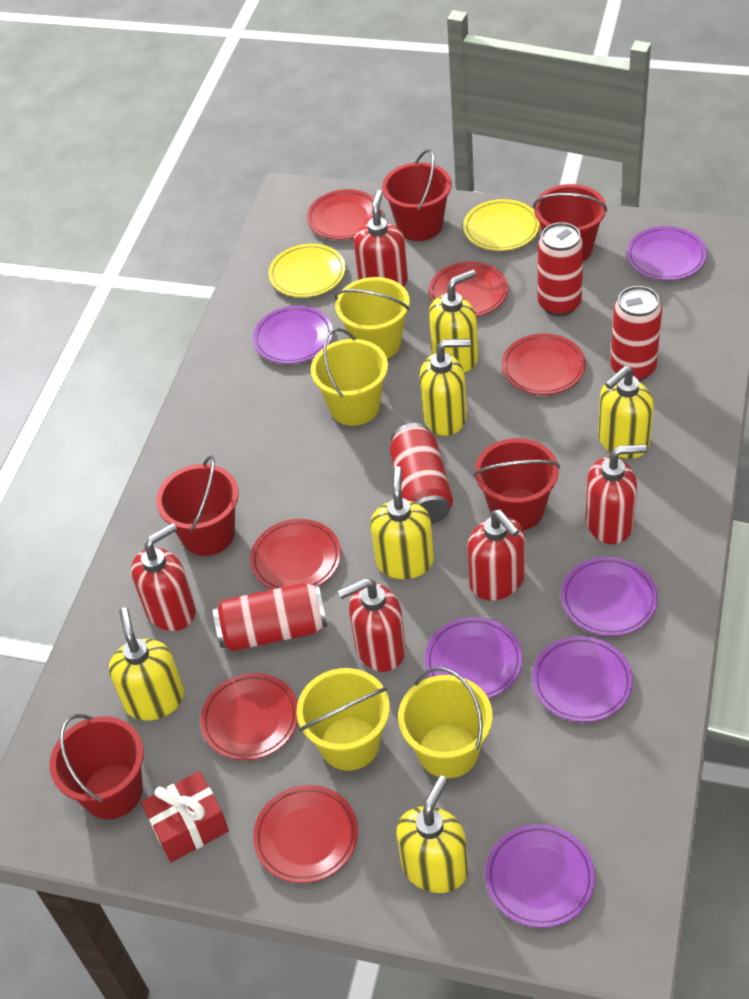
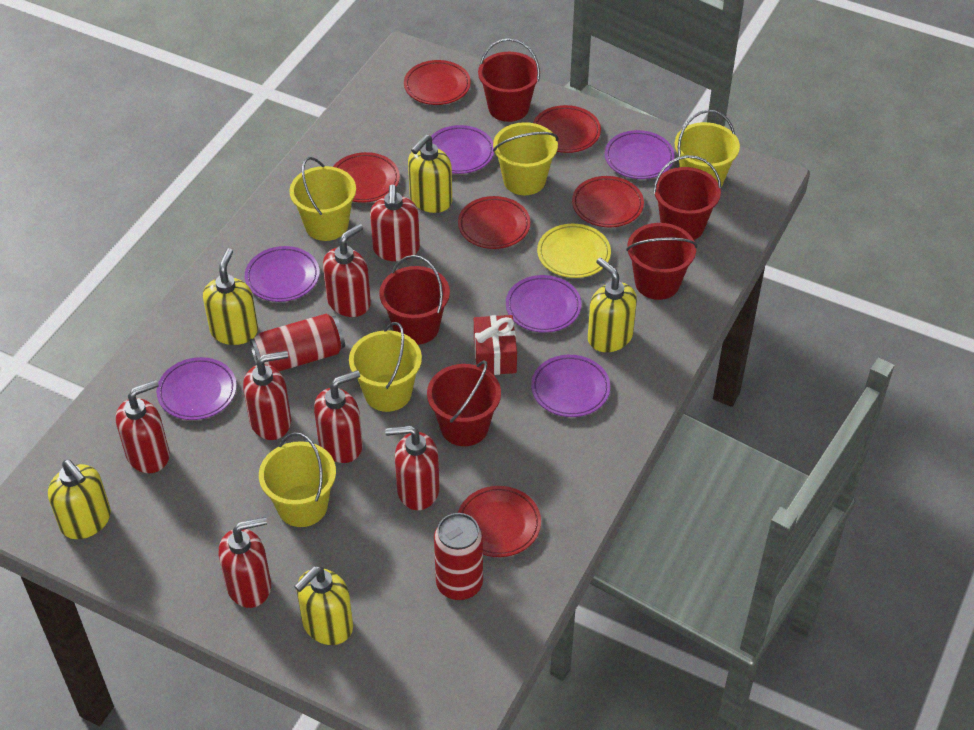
red can: [213,583,327,651] [390,423,453,524] [538,222,584,316] [610,286,662,381] = 4 -> [250,314,345,371] [434,513,483,600] = 2
red soap dispenser: [131,523,196,631] [338,578,406,672] [354,190,408,287] [467,510,525,600] [586,444,647,544] = 5 -> [116,380,170,473] [219,517,271,608] [243,351,291,440] [314,370,363,463] [323,224,371,317] [370,185,420,261] [385,425,440,510] = 7
yellow bucket: [296,668,390,770] [311,328,388,426] [334,277,410,359] [398,667,493,778] = 4 -> [259,432,336,527] [290,157,356,241] [349,322,422,412] [493,122,558,195] [675,110,740,188] = 5
yellow plate: [269,244,345,297] [463,199,540,251] = 2 -> [537,224,611,278] = 1
yellow soap dispenser: [109,608,184,721] [370,466,434,579] [397,775,468,893] [420,339,470,436] [429,269,478,372] [598,366,654,459] = 6 -> [48,460,111,539] [203,248,258,345] [294,566,353,645] [408,134,452,213] [588,258,637,352] = 5

